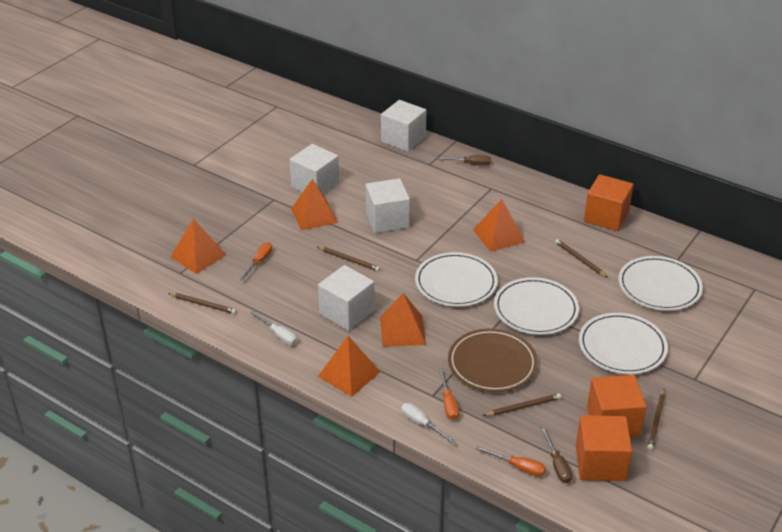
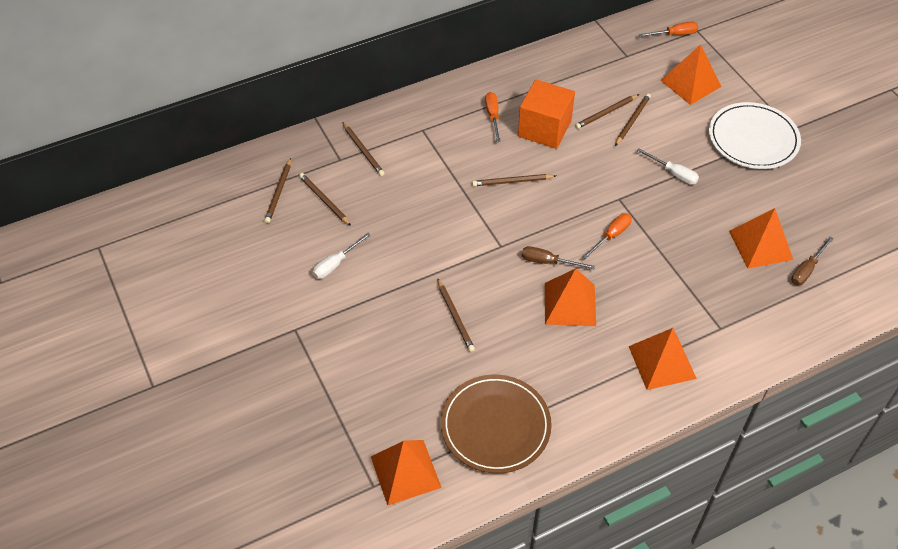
brown pencil: [168,293,237,314] [316,246,380,271] [483,393,561,416] [555,239,608,278] [647,389,665,450] = 5 -> [264,158,291,223] [299,173,351,226] [343,123,384,176] [437,278,475,352] [472,174,556,186] [575,94,639,129] [615,94,651,146] = 7
orange cube: [576,415,632,481] [584,174,634,231] [587,375,646,438] = 3 -> [518,79,575,149] = 1
white cube: [289,144,339,195] [318,265,375,331] [365,178,410,233] [381,100,426,152] = 4 -> none = 0
white plate: [415,252,498,307] [494,277,579,335] [579,313,668,374] [618,256,703,311] = 4 -> [709,102,801,169] = 1

